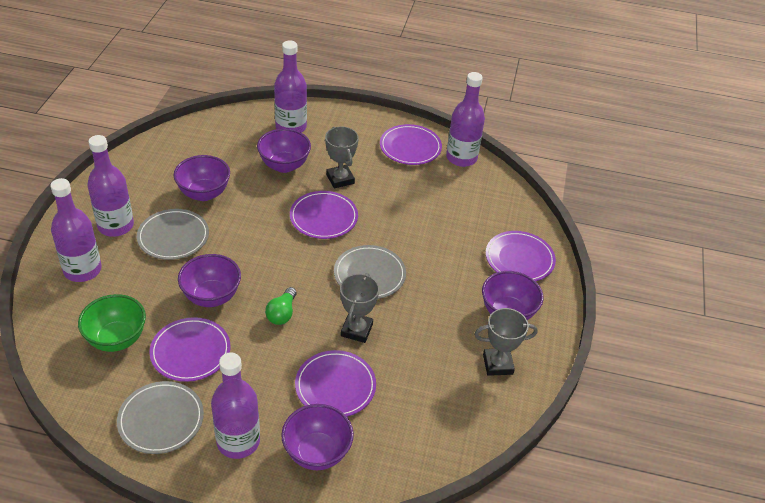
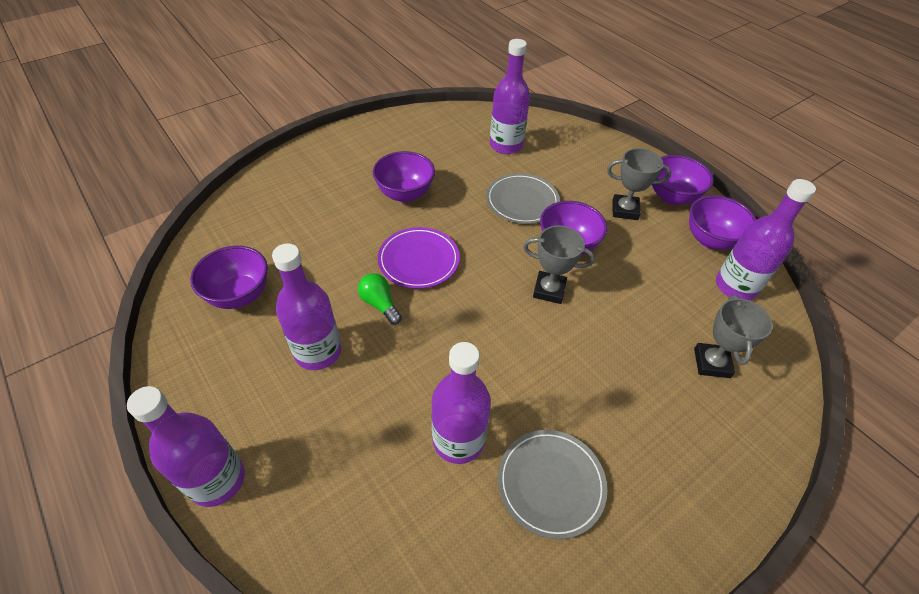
green bowl: [78,294,146,352] = 1 -> none = 0
grey plate: [117,381,204,454] [137,209,209,260] [334,245,406,299] = 3 -> [486,173,560,224] [498,430,607,539] = 2
purple plate: [150,317,231,382] [290,191,358,239] [295,350,376,417] [380,124,442,165] [486,231,556,281] = 5 -> [378,227,460,289] = 1

